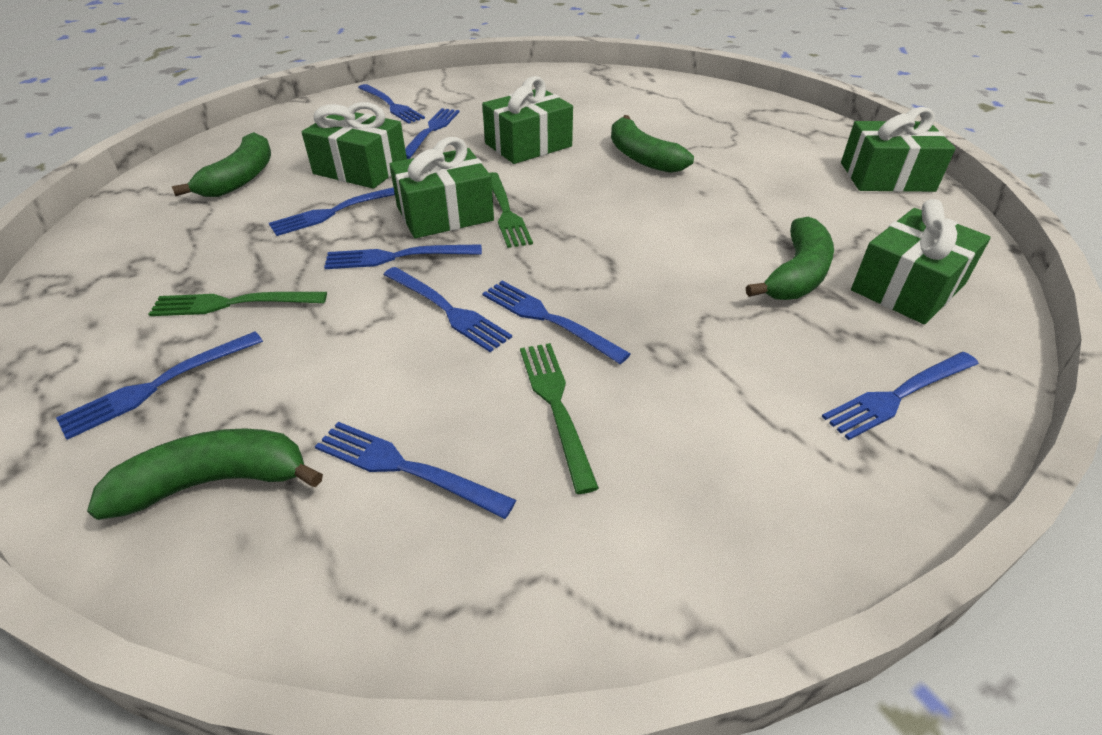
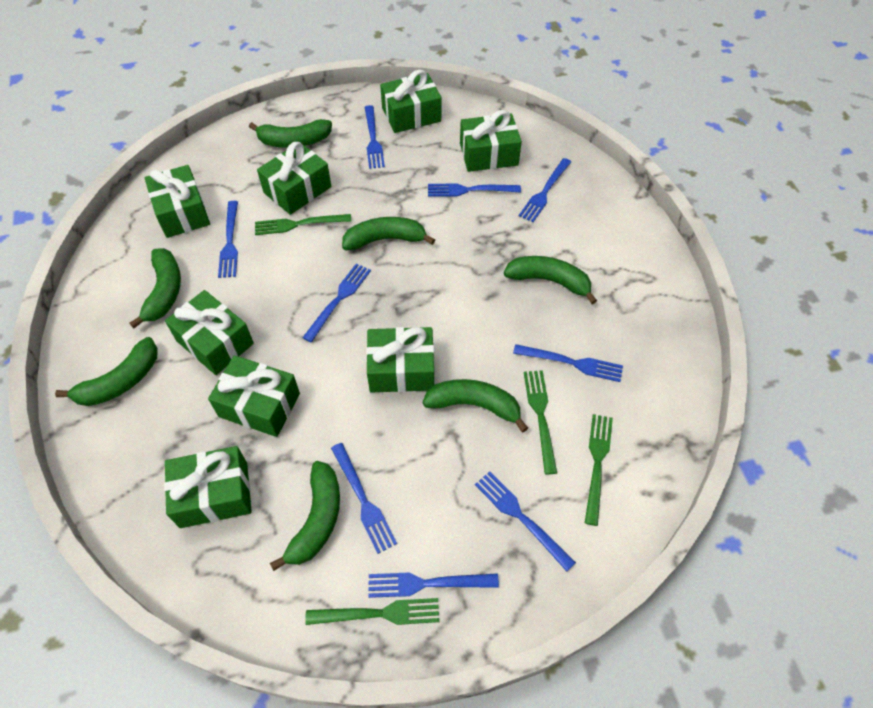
green banana: [87,428,323,520] [172,132,271,197] [611,115,694,173] [746,217,834,300] = 4 -> [55,337,158,406] [129,248,181,328] [249,119,332,148] [270,461,340,571] [342,217,435,250] [423,379,528,432] [504,256,597,304] = 7
green fork: [149,292,327,316] [489,172,533,248] [520,343,599,494] = 3 -> [255,214,351,235] [305,598,439,625] [524,370,557,474] [585,414,613,526] = 4
green gift: [302,102,407,189] [390,137,494,238] [482,76,573,164] [841,107,956,192] [851,199,991,324] = 5 -> [144,165,210,238] [164,446,252,528] [165,290,254,375] [208,355,300,437] [257,142,331,215] [366,327,434,392] [380,70,442,133] [460,110,522,172] = 8

